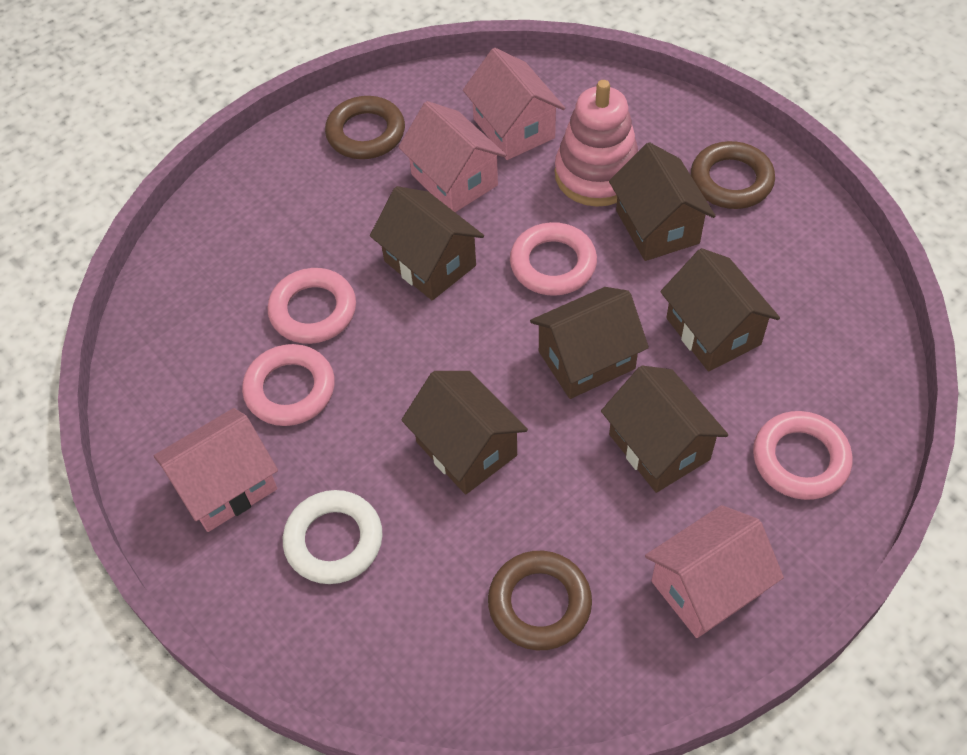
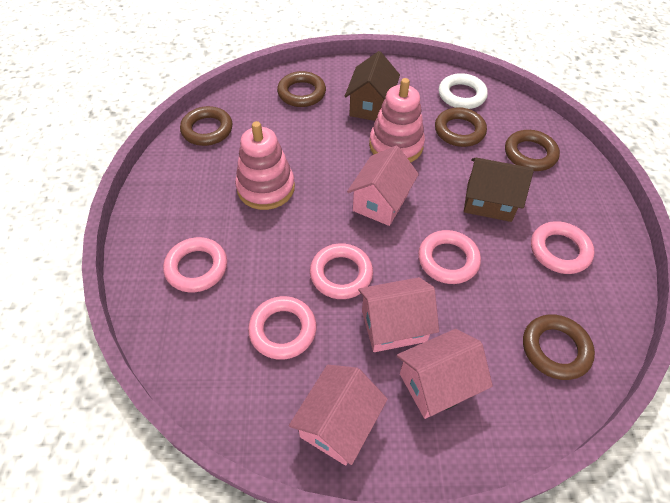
brown house: [370,186,484,300] [401,371,528,495] [530,287,649,399] [601,366,728,493] [609,142,716,261] [660,248,780,371] = 6 -> [345,51,400,121] [464,158,534,222] = 2
brown ring: [325,96,405,159] [488,551,592,650] [691,141,775,209] = 3 -> [180,106,232,146] [277,71,326,107] [435,107,487,147] [505,130,560,171] [523,314,595,380] = 5
pink ring: [242,344,335,426] [268,268,356,344] [510,222,597,296] [753,411,853,500] = 4 -> [163,237,227,293] [248,296,316,360] [310,243,373,299] [418,230,481,284] [531,221,595,274] = 5
pink stacking toy: [555,80,638,207] = 1 -> [235,121,295,210] [369,78,425,162] = 2

